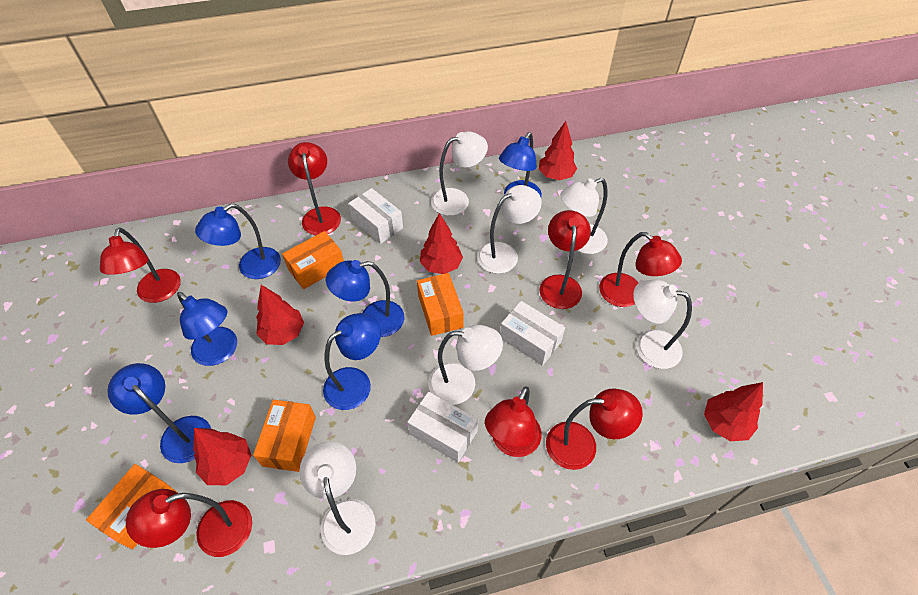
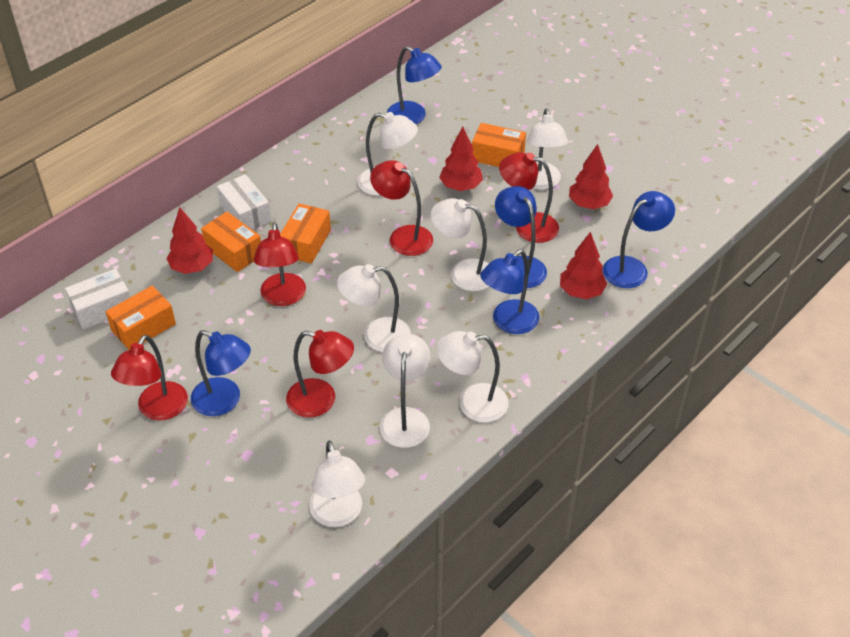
blue lamp: [107,363,211,463] [177,292,237,366] [195,204,281,279] [323,313,381,410] [326,260,404,337] [499,132,542,197] = 6 -> [191,330,251,416] [387,46,442,124] [480,250,539,334] [495,186,547,288] [603,191,675,288] = 5
red lamp: [100,228,181,303] [126,489,252,557] [288,142,341,235] [485,387,541,457] [539,210,591,309] [546,389,643,470] [599,232,682,307] = 7 -> [111,335,188,421] [254,222,306,306] [286,330,354,418] [370,160,433,256] [499,152,559,243] = 5
red tree: [193,428,251,485] [256,285,304,345] [420,213,463,274] [539,121,577,180] [704,382,763,441] = 5 -> [166,207,213,274] [439,127,483,191] [560,232,607,299] [569,144,613,209] = 4
white box: [348,188,403,244] [407,392,478,462] [500,301,565,366] = 3 -> [65,269,130,330] [217,174,271,230] = 2
white lamp: [299,441,376,555] [428,325,503,405] [431,131,488,216] [477,185,542,274] [560,178,608,254] [633,280,692,369] = 6 -> [309,441,365,527] [337,264,411,352] [357,112,418,196] [380,334,431,448] [431,198,489,291] [436,331,509,423] [527,108,568,190] = 7

